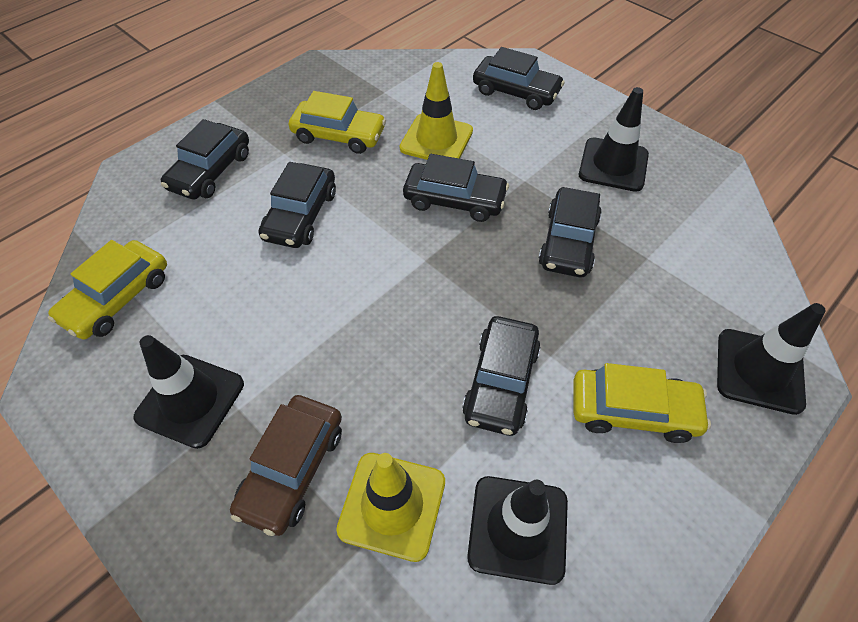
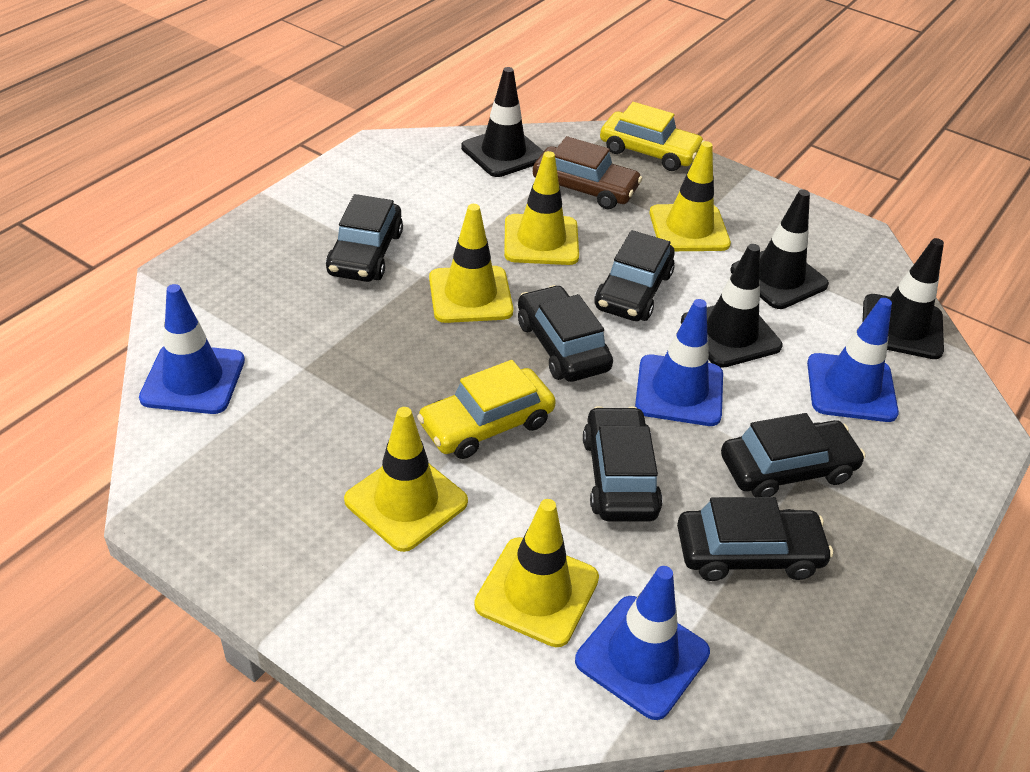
blue traffic cone: none = 0 -> [139,284,245,414] [575,566,710,720] [635,299,723,426] [807,298,899,422] = 4
yellow car: [48,240,167,339] [289,91,386,154] [574,363,711,443] = 3 -> [417,360,556,459] [600,102,704,171] = 2
yellow traffic cone: [336,453,445,562] [400,62,473,160] = 2 -> [344,407,468,552] [429,204,513,323] [474,499,599,647] [504,151,579,265] [649,141,731,251] = 5

